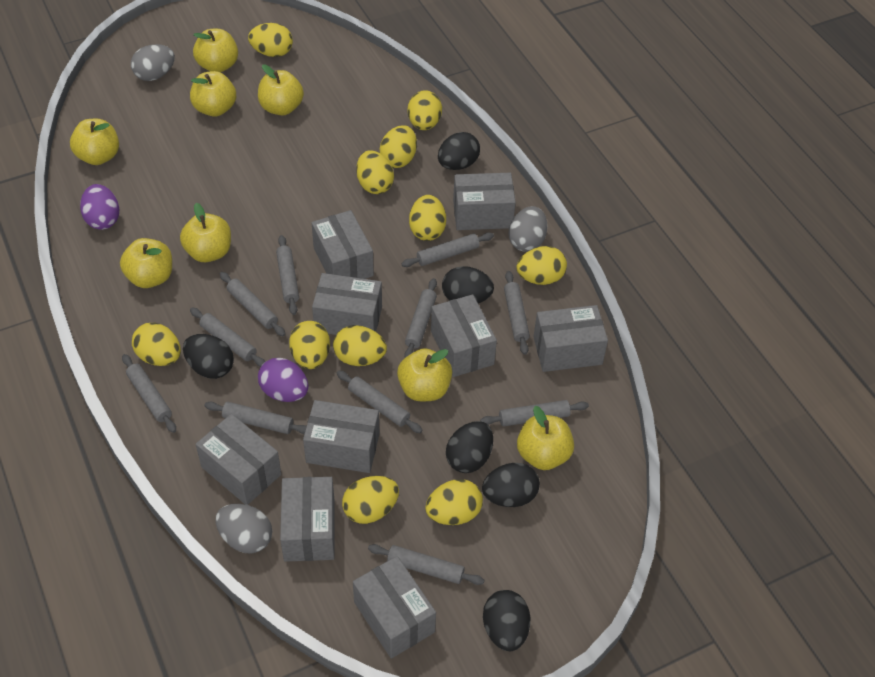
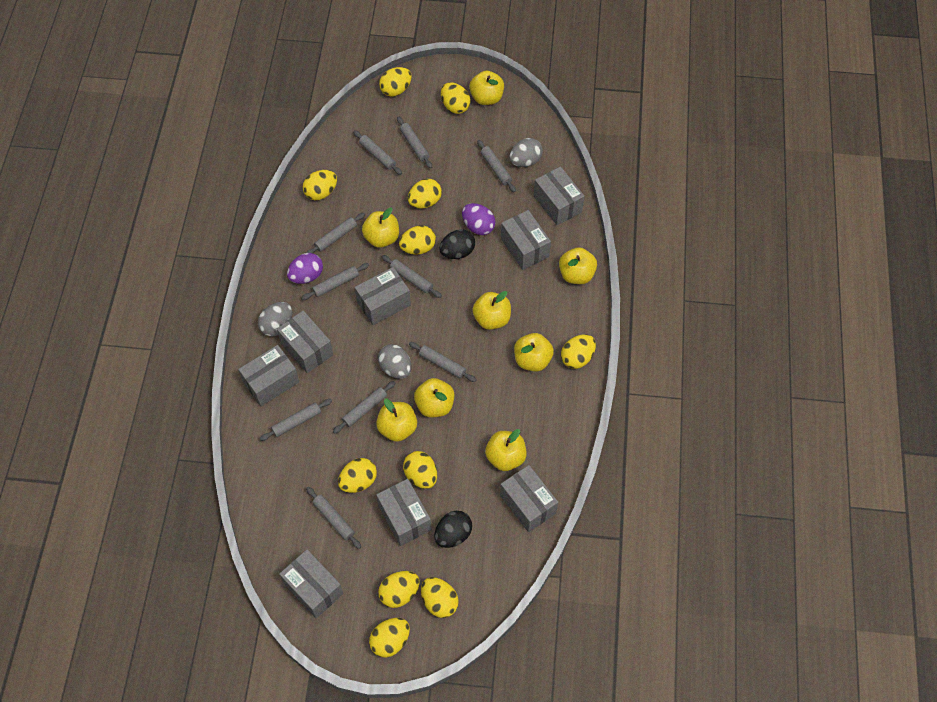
black egg: [183,334,234,379] [438,132,480,170] [442,266,494,304] [446,421,493,473] [482,463,540,507] [483,590,530,651] = 6 -> [434,511,472,548] [439,229,475,259] = 2
grey box: [196,414,281,505] [280,477,335,562] [303,400,379,473] [312,210,374,279] [312,273,382,335] [353,556,436,658] [431,294,497,377] [453,173,516,230] [533,305,608,372] = 9 -> [238,345,299,406] [277,311,333,373] [279,550,343,618] [355,267,411,325] [376,479,431,546] [500,465,558,532] [501,210,551,270] [534,167,585,225] = 8
grey rolling pin: [122,354,176,433] [190,308,265,367] [204,402,307,434] [220,272,286,336] [276,235,299,315] [337,370,423,433] [368,544,484,585] [401,232,494,267] [404,278,437,358] [480,400,589,427] [504,271,530,355] = 11 -> [259,399,332,441] [301,263,369,300] [306,213,365,253] [306,487,361,549] [333,381,395,433] [353,130,402,175] [382,255,442,298] [397,116,432,169] [409,342,476,382] [477,140,516,192] = 10

